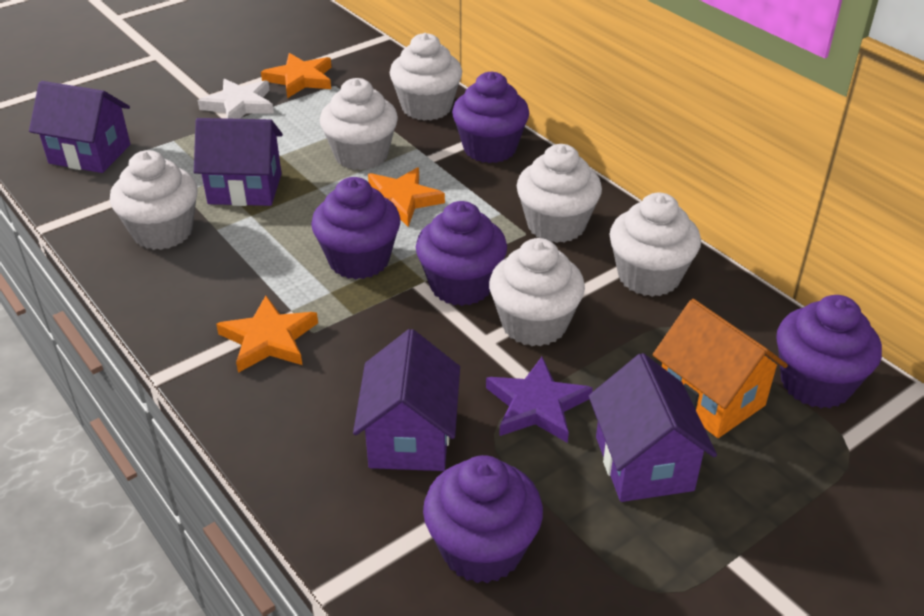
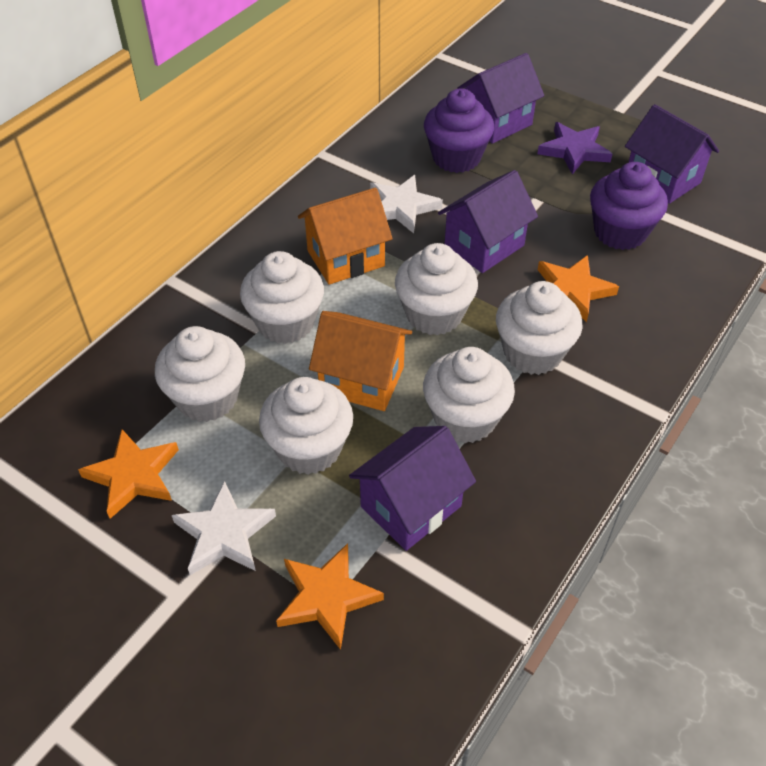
orange house: [653,299,788,438] = 1 -> [298,188,393,285] [309,311,412,411] = 2
purple cupcake: [311,177,400,279] [416,201,507,306] [423,455,543,583] [452,71,529,163] [776,295,882,408] = 5 -> [424,88,494,173] [590,162,668,250] = 2
white star: [198,79,274,119] = 1 -> [172,481,276,575] [370,175,443,233] = 2

